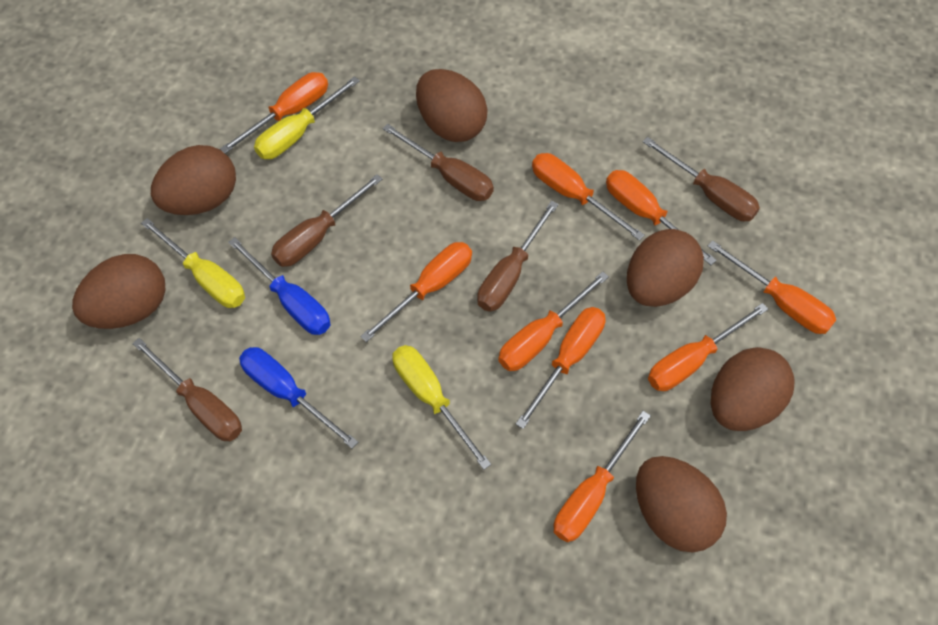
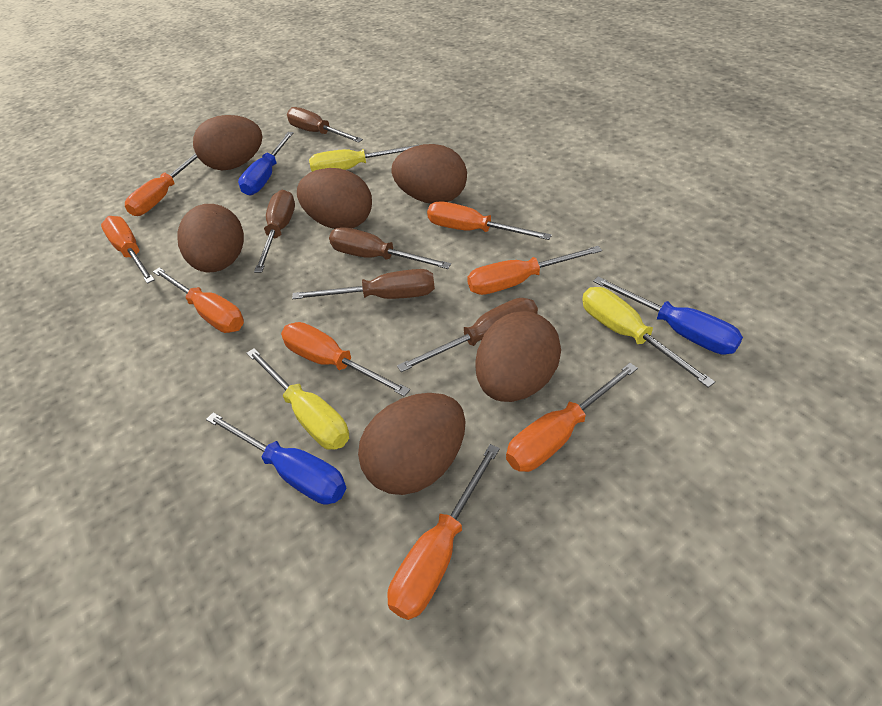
blue screwdriver: [228,237,331,335] [239,347,358,449] = 2 -> [206,412,346,505] [238,132,294,195] [593,276,743,354] = 3
orange screwdriver: [220,72,328,154] [360,242,472,342] [498,271,609,371] [516,307,606,429] [532,153,645,241] [554,411,651,542] [606,170,717,265] [648,303,768,391] [708,240,836,334] = 9 -> [101,216,155,284] [125,153,197,216] [153,267,244,333] [281,322,410,397] [387,444,500,620] [427,201,552,240] [467,246,602,295] [506,363,638,472] = 8

